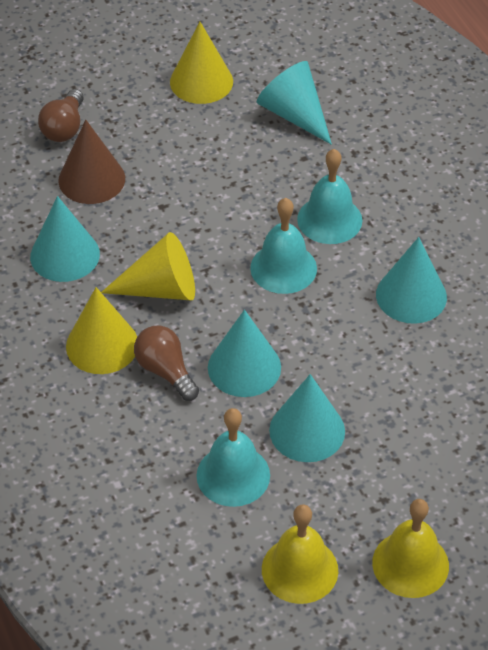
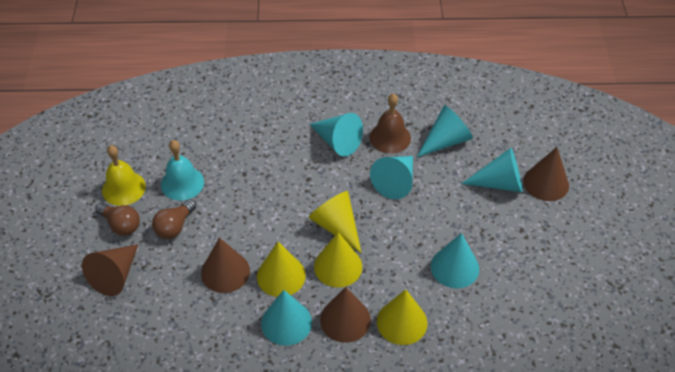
brown bell: none = 0 -> [370,94,411,154] = 1
brown cone: [58,120,125,204] = 1 -> [82,244,139,296] [201,238,250,293] [320,287,371,343] [524,147,569,201] = 4
turquoise bell: [196,408,270,507] [250,198,317,294] [297,149,362,244] = 3 -> [161,140,204,201] = 1
turquoise cone: [30,196,100,282] [208,310,281,397] [257,61,332,145] [269,374,345,462] [376,237,447,324] = 5 -> [261,290,312,346] [310,113,363,157] [370,156,413,199] [417,105,473,157] [431,233,479,288] [461,148,523,192] = 6
yellow bell: [262,504,338,604] [372,499,449,598] = 2 -> [102,145,146,206] = 1
yellow cone: [66,287,137,374] [101,232,195,300] [170,22,233,104] = 3 -> [257,242,306,297] [309,191,362,253] [314,232,362,287] [377,289,428,345] = 4

